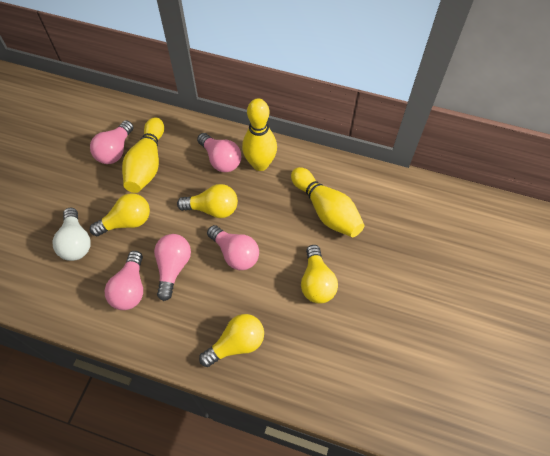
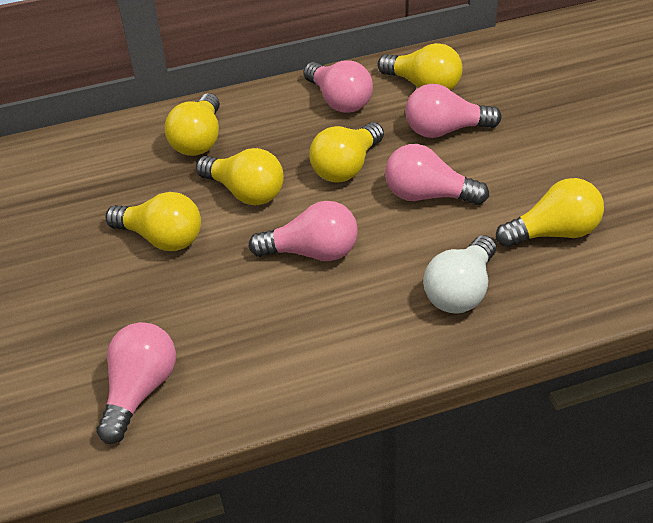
yellow bowling pin: [122,117,164,193] [242,98,277,171] [291,167,364,237] = 3 -> none = 0
yellow light bulb: [90,193,150,236] [177,184,238,218] [199,314,264,367] [301,245,338,304] = 4 -> [106,192,201,251] [165,93,220,156] [196,148,284,205] [309,122,384,183] [377,43,463,90] [496,178,604,248] = 6

